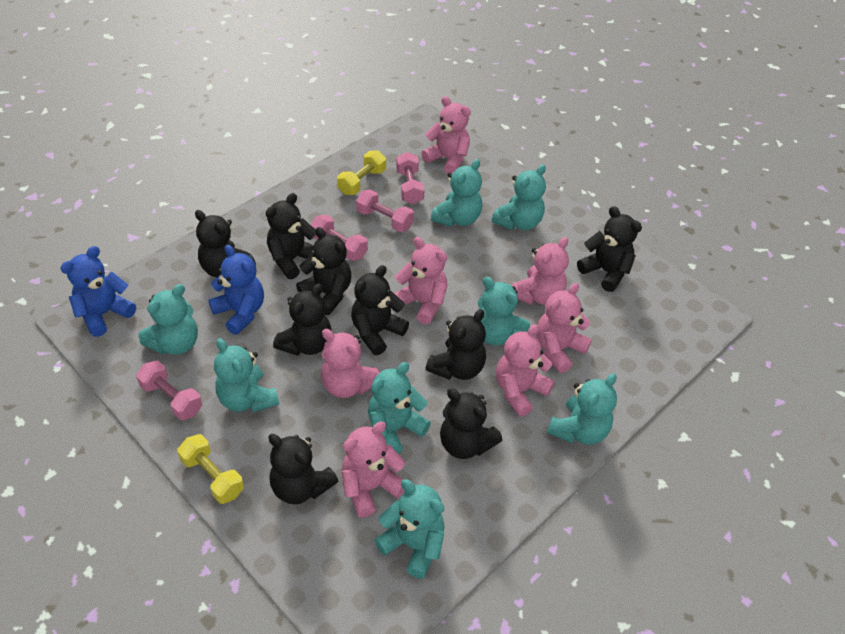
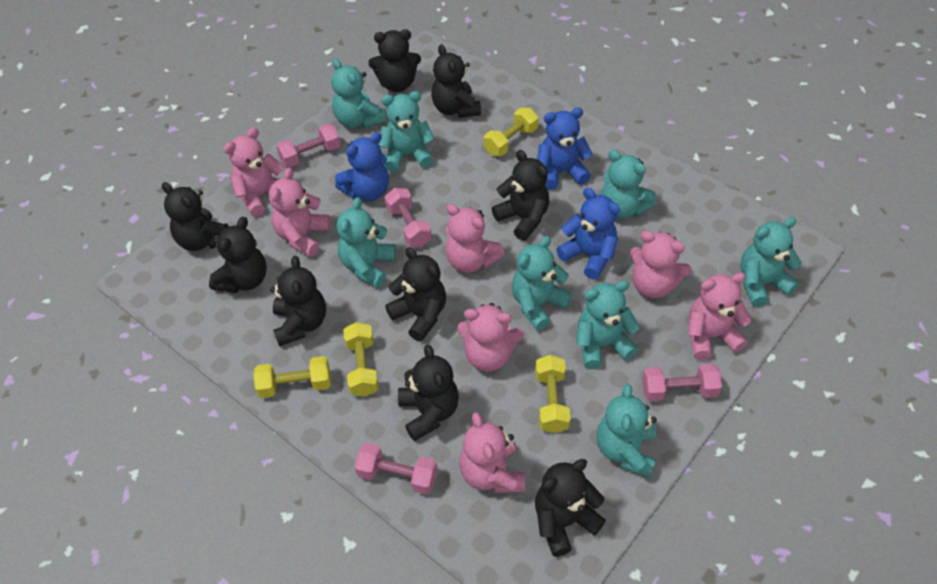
blue teddy bear: [60,246,136,337] [209,245,264,335] = 2 -> [335,132,389,201] [537,108,593,190] [556,188,620,280] = 3
yellow dumbbell: [177,434,244,504] [337,150,386,195] = 2 -> [254,356,331,398] [343,322,379,397] [484,108,538,156] [535,355,571,433] = 4

